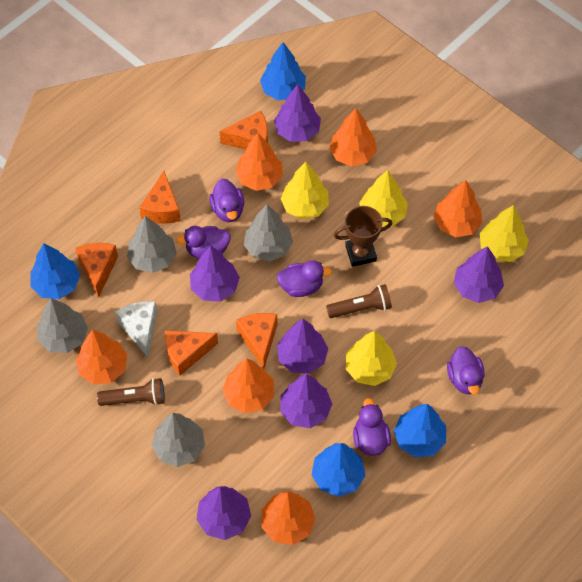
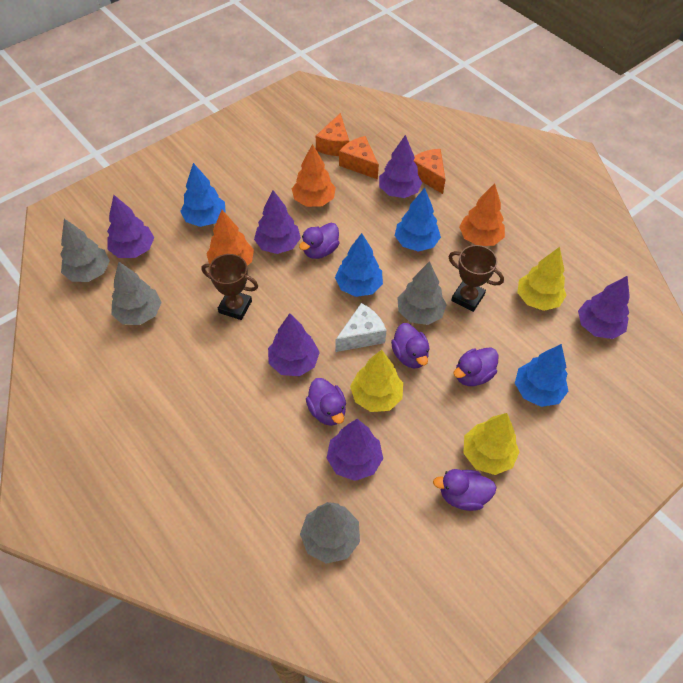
brown flashlight: [97,378,165,406] [326,284,392,318] = 2 -> none = 0
brown trophy: [334,206,392,267] = 1 -> [202,254,258,320] [448,245,504,312] = 2
orange cheese: [75,243,118,297] [139,171,181,224] [165,330,218,376] [219,111,268,150] [236,313,277,368] = 5 -> [316,113,349,156] [339,136,379,179] [414,149,446,194] = 3
orange tree: [76,330,127,384] [222,358,274,413] [235,133,283,191] [262,491,316,545] [329,108,377,166] [433,180,482,237] = 6 -> [206,210,254,266] [292,144,336,207] [459,183,505,246] = 3
yellow tree: [281,162,329,219] [346,331,397,386] [359,170,408,227] [480,205,529,262] = 4 -> [350,350,403,412] [463,413,519,475] [517,247,567,311] = 3

